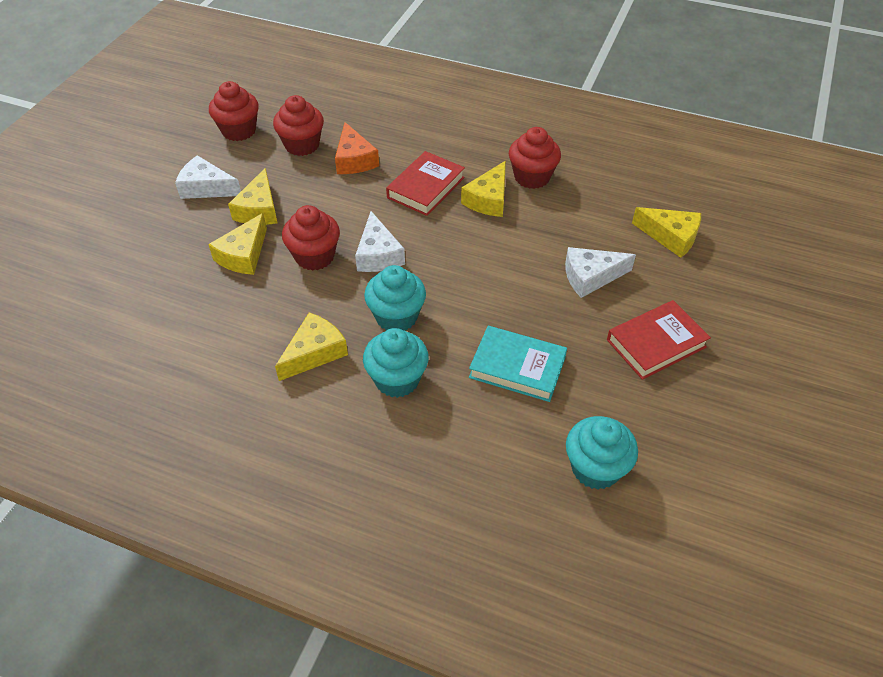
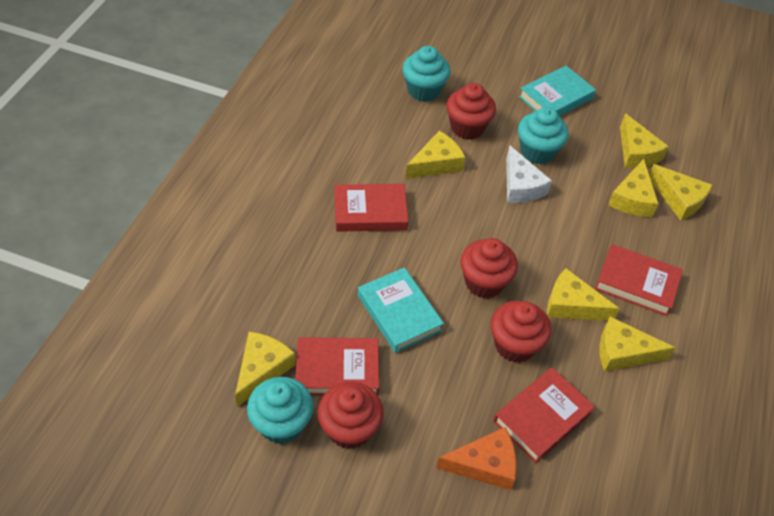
red book: [386,151,465,216] [607,300,711,380] = 2 -> [296,337,379,396] [334,184,408,232] [493,368,595,463] [595,244,683,316] = 4
turquoise book: [469,326,567,402] = 1 -> [358,267,444,353] [519,66,596,116] = 2
white cheese: [175,155,241,199] [355,211,405,272] [565,247,636,298] = 3 -> [506,145,552,203] = 1
yellow cheese: [208,213,267,275] [228,168,277,225] [275,312,348,381] [461,161,506,217] [632,207,701,258] = 5 -> [235,332,295,407] [405,131,465,179] [547,268,620,321] [600,317,676,372] [608,159,658,217] [620,113,669,168] [649,164,712,220] = 7

